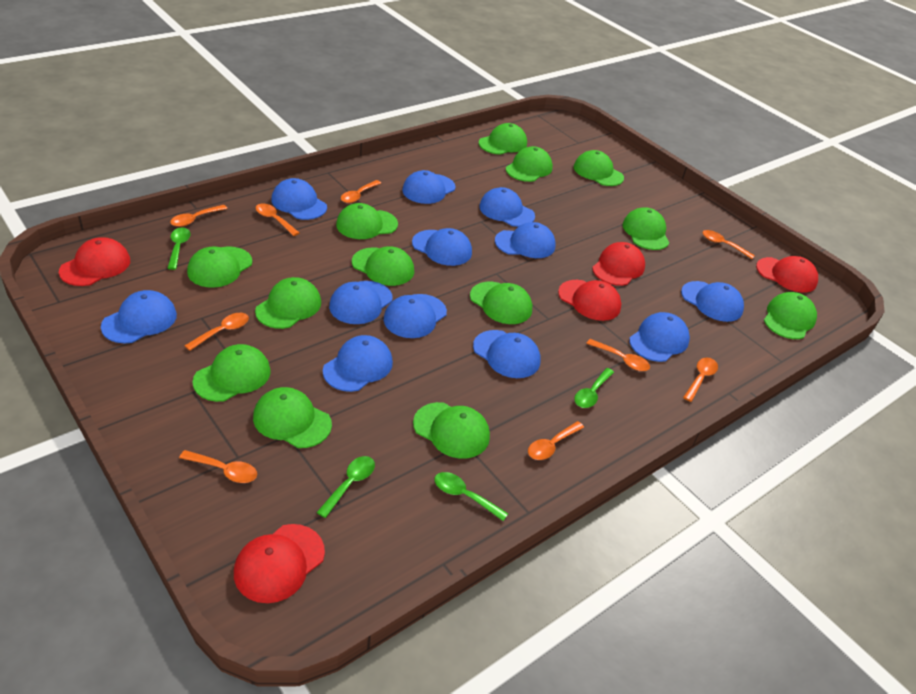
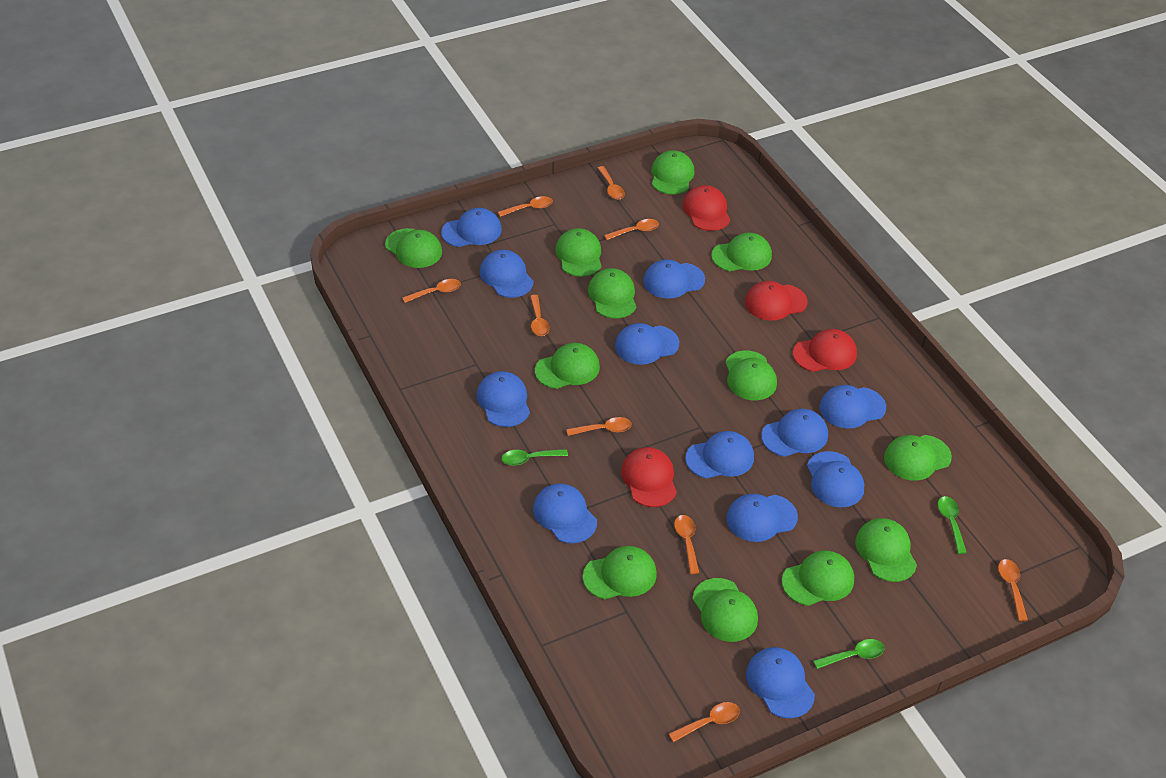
green cap: [187,247,252,288] [192,344,271,402] [253,387,332,448] [255,277,321,329] [336,203,398,239] [352,246,414,286] [413,402,490,459] [470,282,532,324] [479,123,527,155] [506,146,553,182] [574,150,624,186] [622,207,670,250] [764,292,817,339] = 13 -> [385,228,442,268] [535,343,600,389] [555,228,601,277] [583,546,657,599] [588,268,636,318] [651,150,695,195] [692,578,758,642] [711,232,772,271] [725,350,777,400] [782,551,854,606] [855,518,917,582] [884,435,952,481] = 12
green spoon: [167,227,191,270] [317,456,375,518] [434,472,508,521] [574,368,614,408] = 4 -> [501,449,568,466] [813,639,885,669] [938,496,967,554] = 3
red cap: [59,237,130,286] [234,524,325,603] [558,280,621,321] [592,242,645,286] [756,256,818,292] = 5 -> [621,447,677,507] [683,185,730,231] [745,281,808,321] [793,329,857,372] = 4

